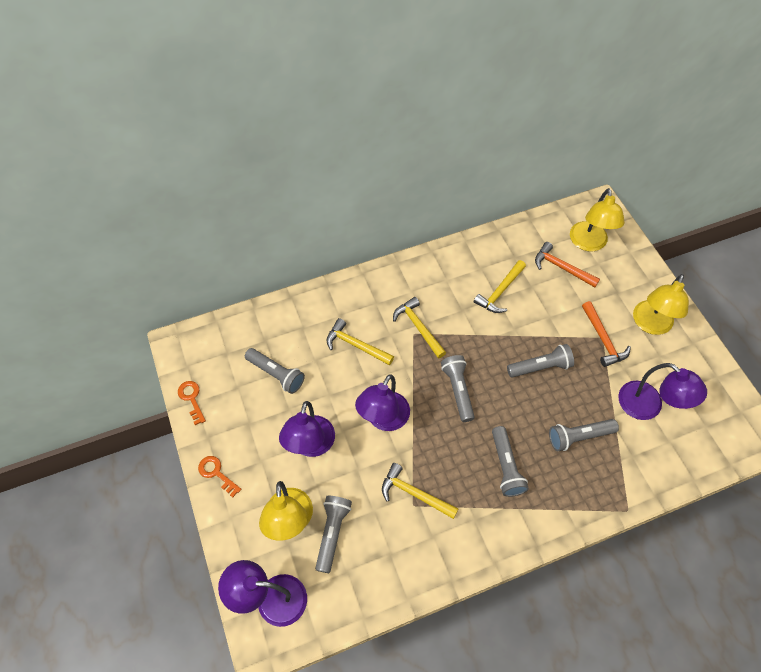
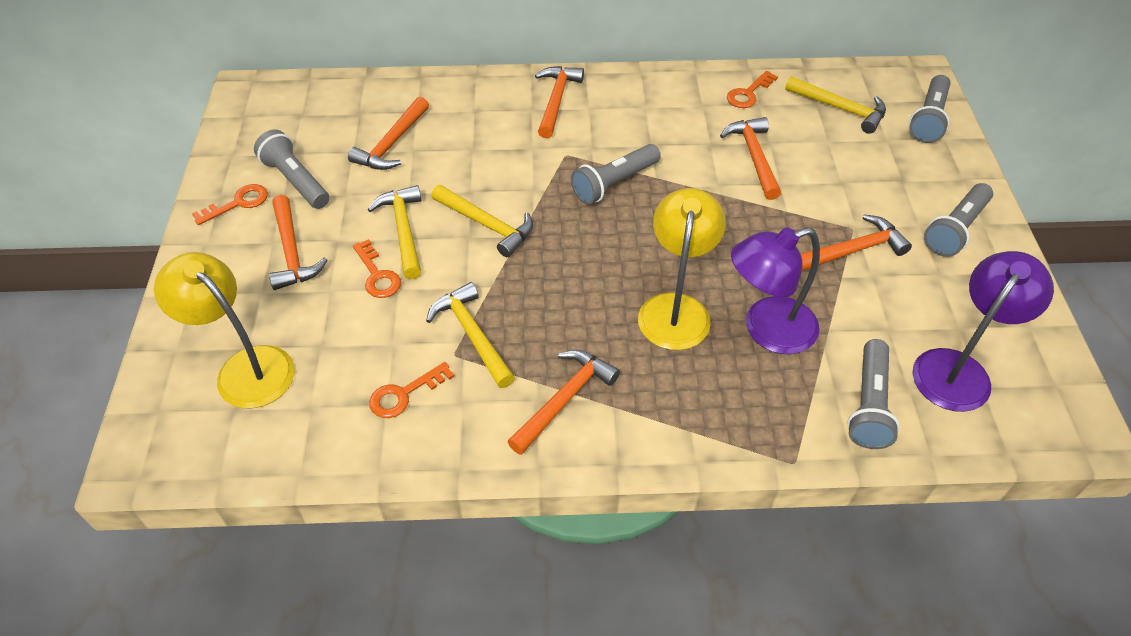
grey flashlight: [245,348,305,394] [315,496,352,573] [441,355,475,422] [492,426,529,497] [507,344,574,378] [549,419,619,451] = 6 -> [254,130,329,209] [571,144,661,205] [847,339,900,449] [910,75,950,143] [924,183,993,257] = 5
orange hammer: [535,242,600,288] [582,301,631,367] = 2 -> [269,195,327,290] [348,97,429,170] [507,350,620,455] [535,66,584,139] [720,117,781,200] [801,215,912,271] = 6
orange key: [178,381,206,425] [198,456,241,498] = 2 -> [192,184,268,225] [353,239,401,298] [369,362,454,418] [727,71,778,108] = 4
purple lamp: [218,560,307,627] [279,401,335,457] [355,374,410,431] [619,363,707,420] = 4 -> [731,227,820,354] [913,251,1054,412] = 2
yellow lamp: [259,481,313,541] [570,188,625,252] [633,274,689,335] = 3 -> [154,252,295,408] [638,188,726,350] = 2

